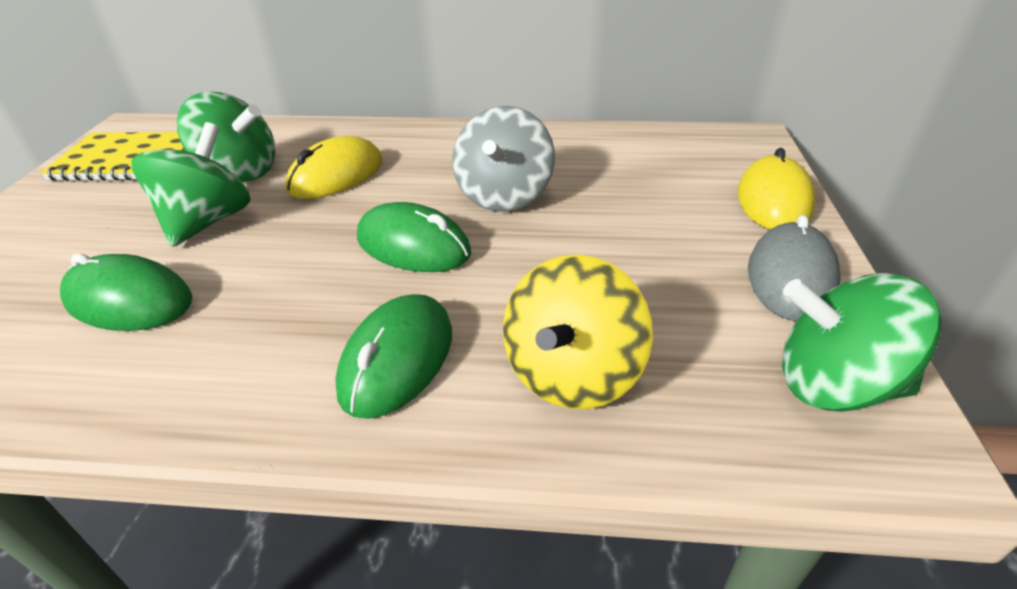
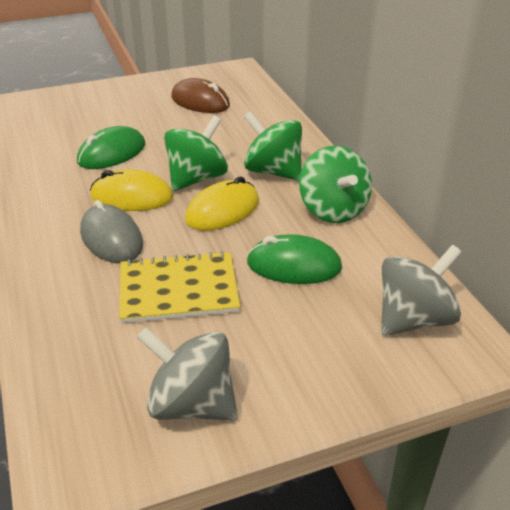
brown mouse: none = 0 -> [171,78,230,113] = 1
green mouse: [60,253,192,331] [335,294,452,419] [357,202,471,272] = 3 -> [77,126,145,169] [247,234,342,284] = 2
grey spinning top: [453,106,555,211] = 1 -> [137,327,238,420] [381,245,461,336] = 2
yellow spinning top: [503,255,653,409] = 1 -> none = 0

